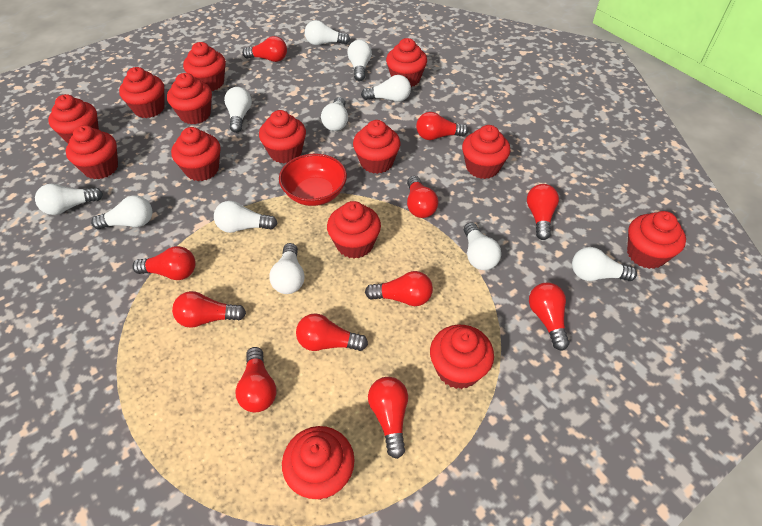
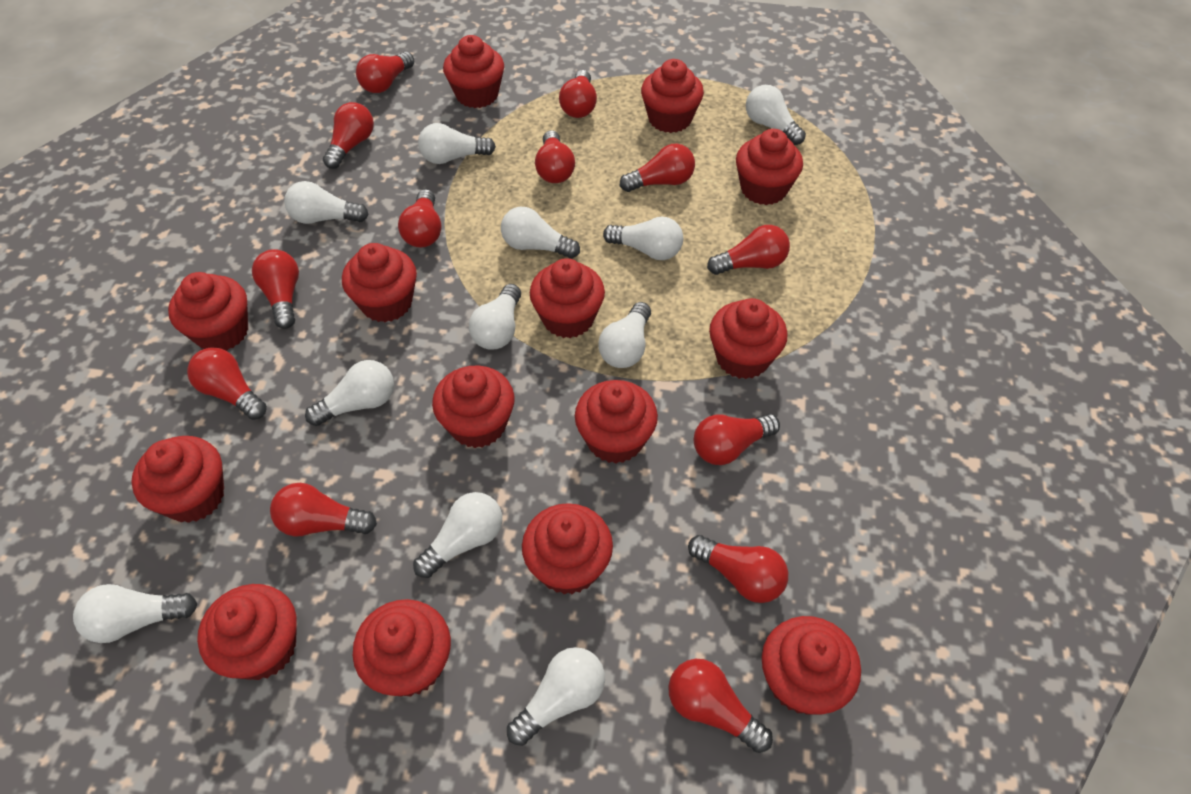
red bowl: [279,154,347,206] = 1 -> none = 0
red light bulb: [132,246,196,280] [172,291,246,328] [235,347,276,412] [242,36,287,62] [296,313,368,351] [365,271,433,306] [368,377,408,459] [407,176,438,218] [416,112,469,140] [527,184,559,240] [529,283,569,351] = 11 -> [187,347,267,420] [252,249,299,329] [270,483,377,537] [323,102,374,169] [356,51,414,93] [398,189,441,247] [535,130,575,183] [559,70,597,118] [620,144,695,192] [668,659,773,753] [688,535,788,603] [694,414,780,465] [707,225,790,275] = 13

